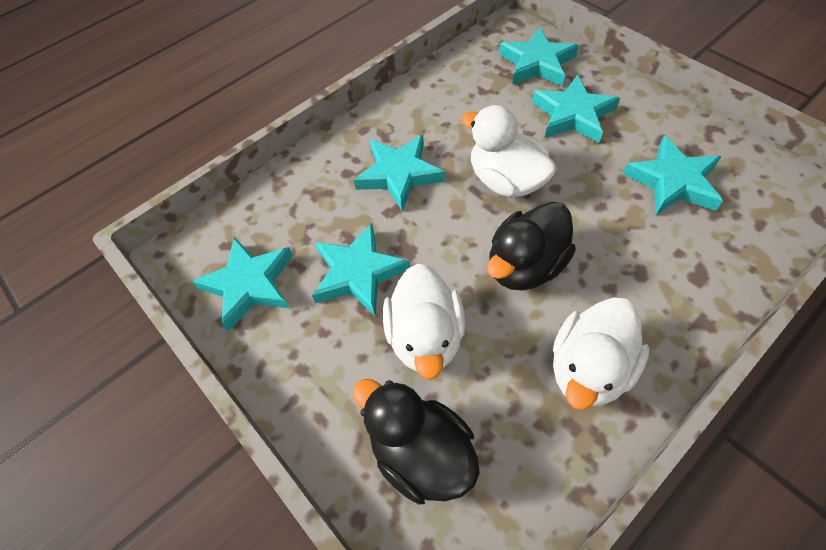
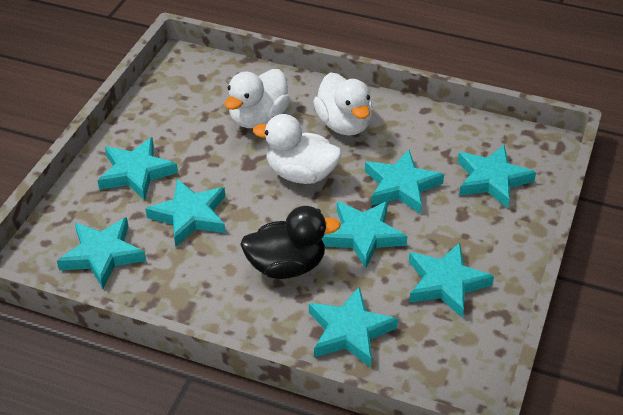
black duck: [353,379,480,504] [487,201,576,291] = 2 -> [240,206,341,279] = 1
turquoise star: [192,237,293,331] [312,223,410,316] [354,135,445,211] [499,27,579,86] [532,74,620,143] [623,136,723,215] = 6 -> [57,217,146,288] [97,137,178,201] [145,179,225,247] [309,287,398,367] [322,201,407,269] [365,150,444,214] [409,243,494,318] [457,145,536,208] = 8

